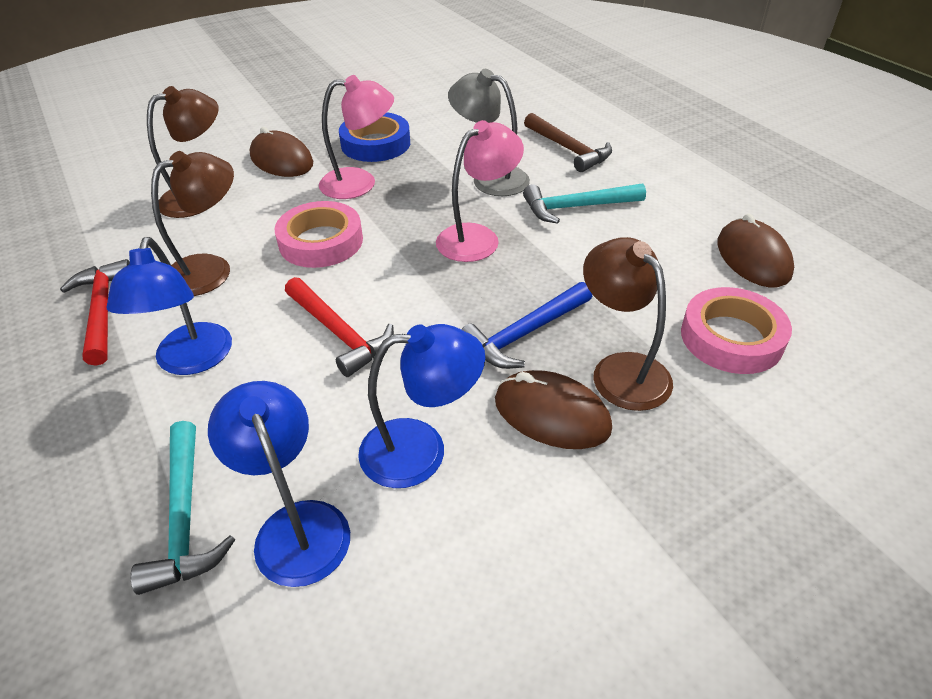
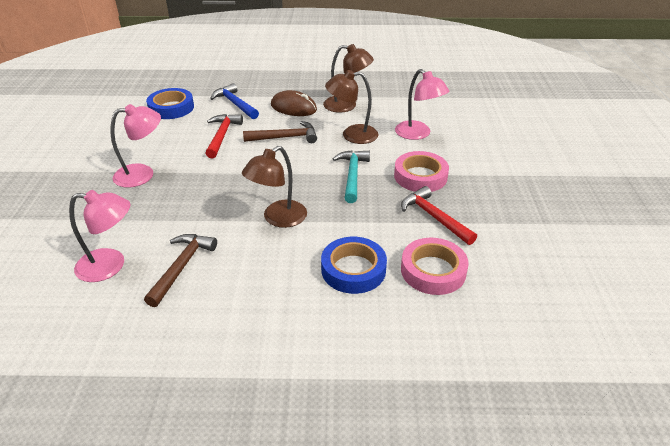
blue lamp: [106,237,232,375] [208,381,350,587] [358,324,485,488] = 3 -> none = 0
blue tape: [339,112,410,162] = 1 -> [146,88,194,119] [321,237,387,294] = 2
brown hammer: [524,113,612,172] = 1 -> [144,234,217,307] [243,121,317,143] = 2
brown mouse: [250,127,313,177] [495,370,612,449] [717,214,794,287] = 3 -> [271,90,317,116] = 1
grey lamp: [448,69,530,196] = 1 -> none = 0
pink lamp: [319,75,394,199] [436,120,524,262] = 2 -> [69,190,130,282] [111,104,161,187] [395,69,449,140] = 3
turquoise hammer: [130,421,235,595] [523,183,646,224] = 2 -> [332,150,370,203] = 1

